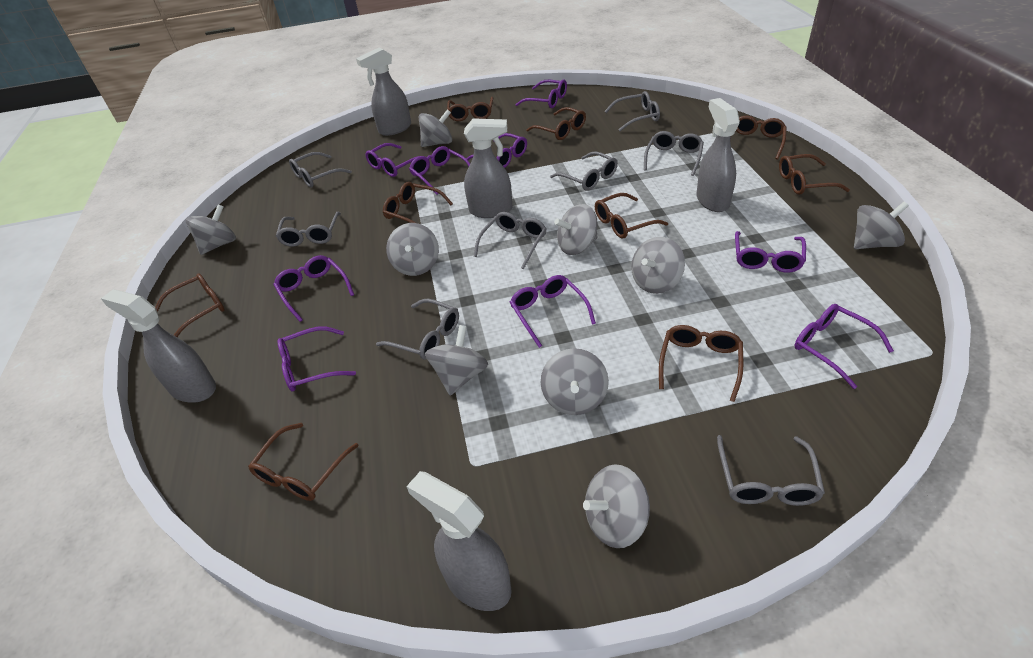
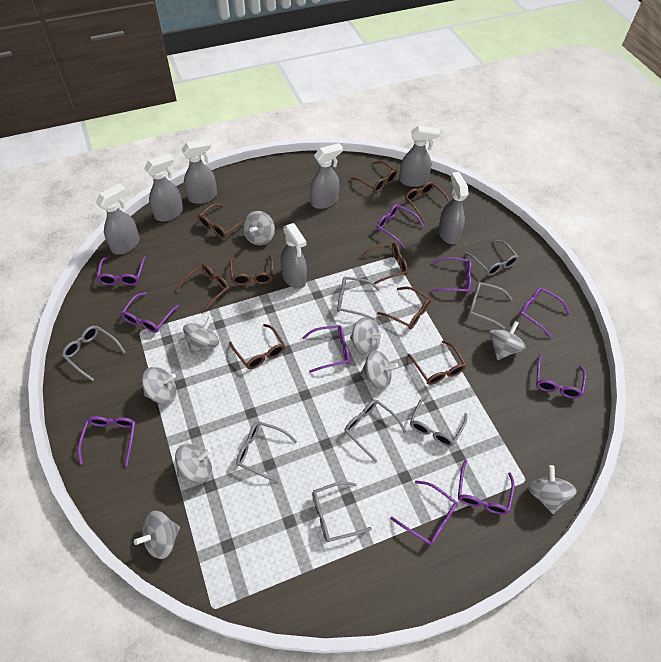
grey spray bottle: [101,290,216,403] [356,47,411,136] [406,471,512,611] [464,118,512,218] [696,98,740,212] = 5 -> [96,183,140,254] [144,154,183,222] [181,139,217,204] [281,223,307,289] [310,143,343,209] [399,126,440,187] [438,172,469,244] = 7
purple glasses: [273,255,354,322] [277,326,356,392] [365,143,419,177] [409,146,470,195] [466,133,527,168] [510,275,596,348] [515,80,567,108] [735,231,806,273] [794,304,894,389] = 9 -> [78,416,136,467] [96,256,146,285] [121,292,179,333] [302,325,350,373] [377,204,424,248] [390,481,457,546] [431,257,471,294] [458,459,515,514] [519,287,570,338] [536,354,586,398] = 10

